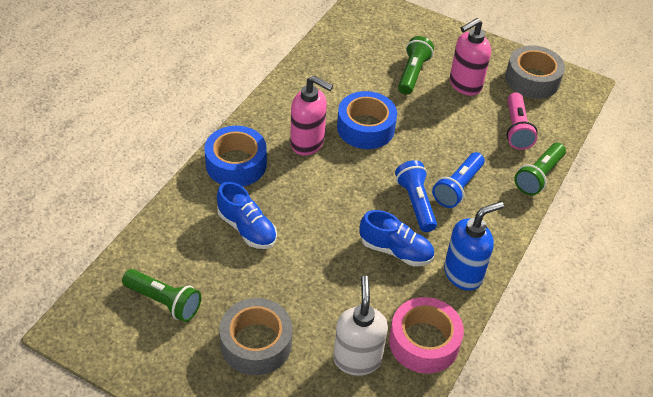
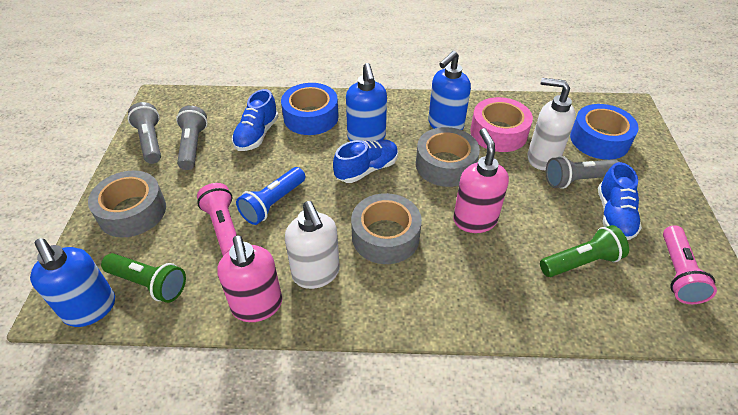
blue flashlight: [395,160,437,232] [432,152,485,208] = 2 -> [236,167,305,225] = 1
blue shoe: [217,182,277,249] [360,210,434,266] = 2 -> [232,89,278,151] [333,140,398,183] [598,162,642,240] = 3
blue soap dispenser: [444,201,504,291] = 1 -> [30,238,115,327] [346,63,387,141] [428,51,471,130] = 3
green flashlight: [122,269,201,322] [398,36,434,95] [514,143,566,195] = 3 -> [101,253,186,303] [540,225,629,277] = 2
grey flashlight: none = 0 -> [128,102,161,164] [176,106,208,170] [546,156,620,189] = 3
grey tape: [219,298,292,375] [505,45,565,99] = 2 -> [88,170,166,238] [351,193,422,264] [416,127,480,187] = 3
pink flashlight: [506,92,538,150] = 1 -> [197,183,237,256] [663,225,717,304] = 2
white soap dispenser: [333,276,388,376] = 1 -> [285,201,340,289] [527,78,576,170] = 2

